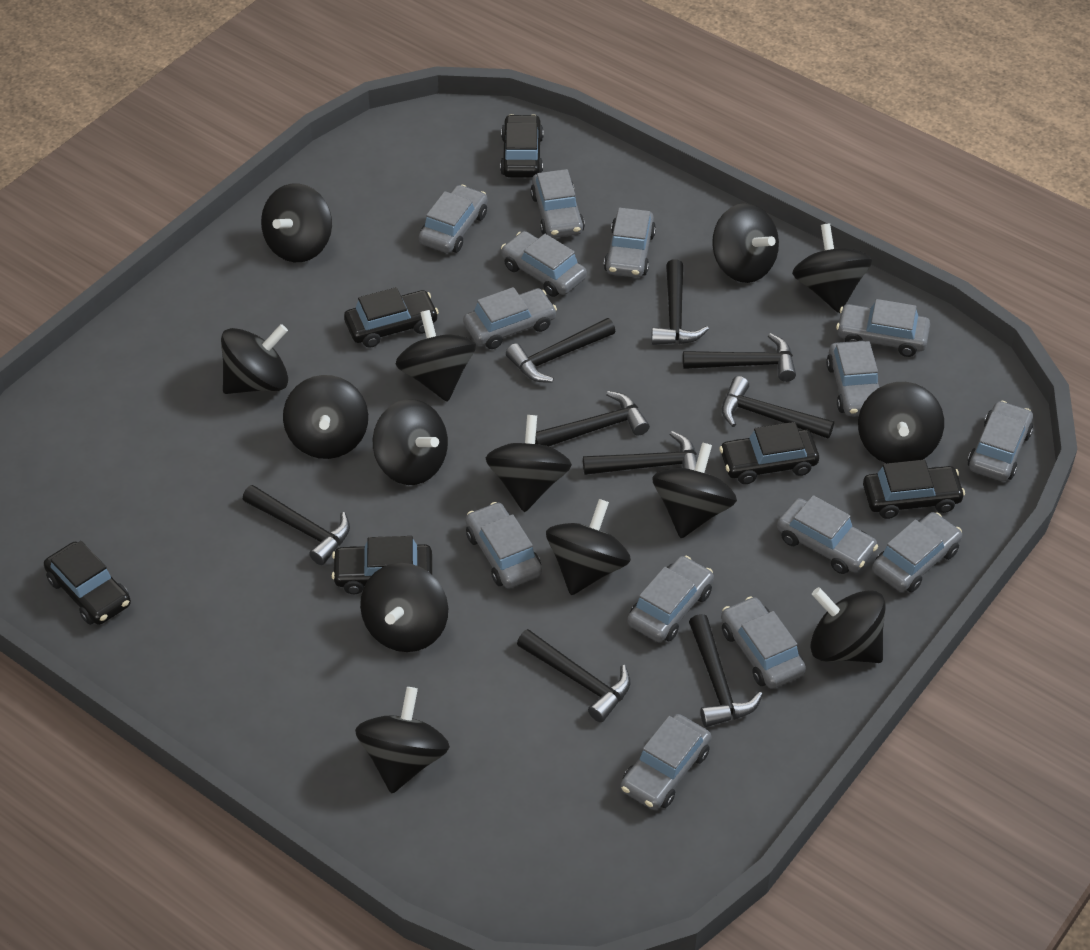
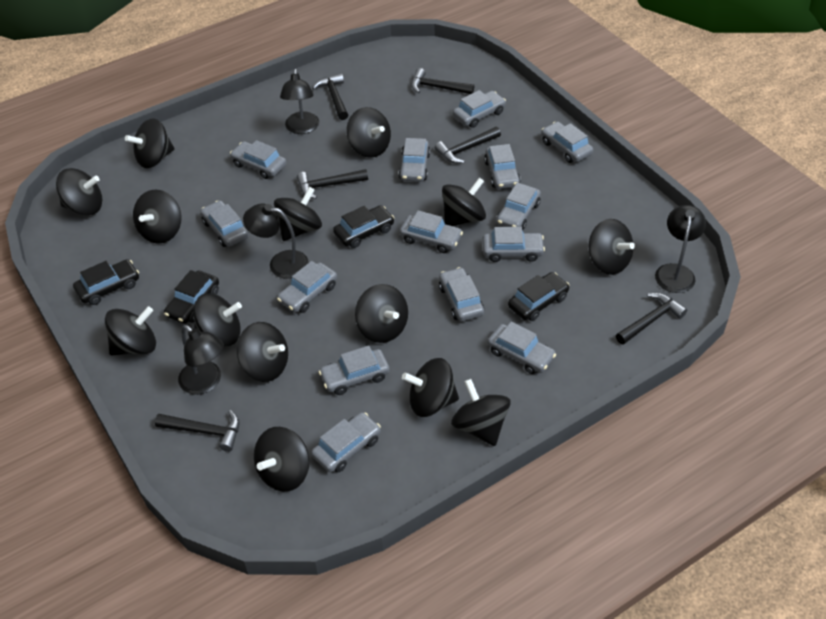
black car: [44,541,131,625] [332,536,432,594] [344,287,439,348] [500,114,544,178] [719,422,819,484] [863,460,965,519] = 6 -> [73,259,139,305] [164,270,219,324] [333,205,394,248] [508,272,570,321] = 4
black hammer: [243,485,350,565] [506,318,615,382] [517,629,631,722] [535,391,650,446] [583,431,697,475] [651,259,709,345] [683,333,796,382] [689,614,763,727] [722,376,834,439] = 9 -> [155,410,240,452] [297,169,368,199] [312,73,348,120] [411,68,474,94] [435,127,501,163] [616,293,687,345] = 6
black lamp: none = 0 -> [178,325,224,395] [243,204,309,279] [280,69,319,134] [655,205,706,293] = 4

